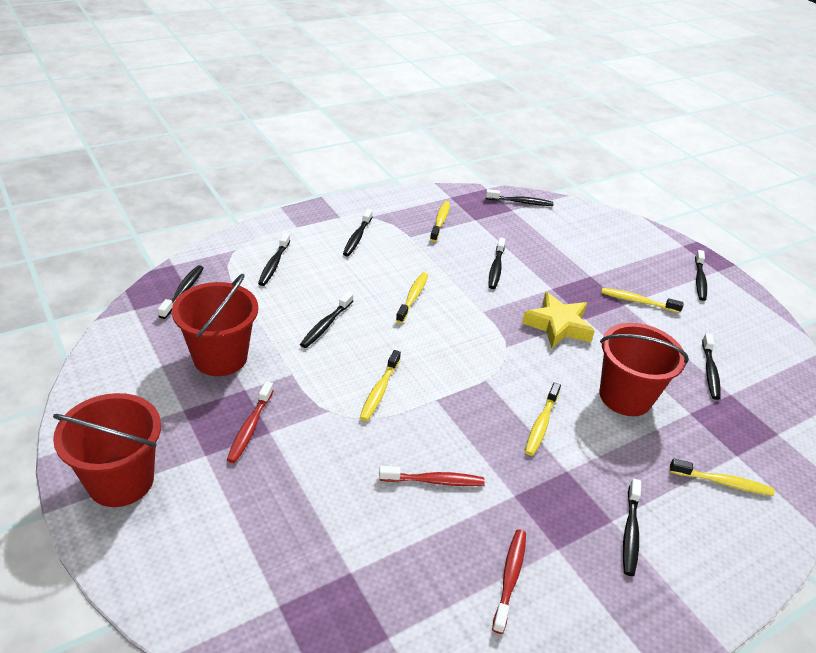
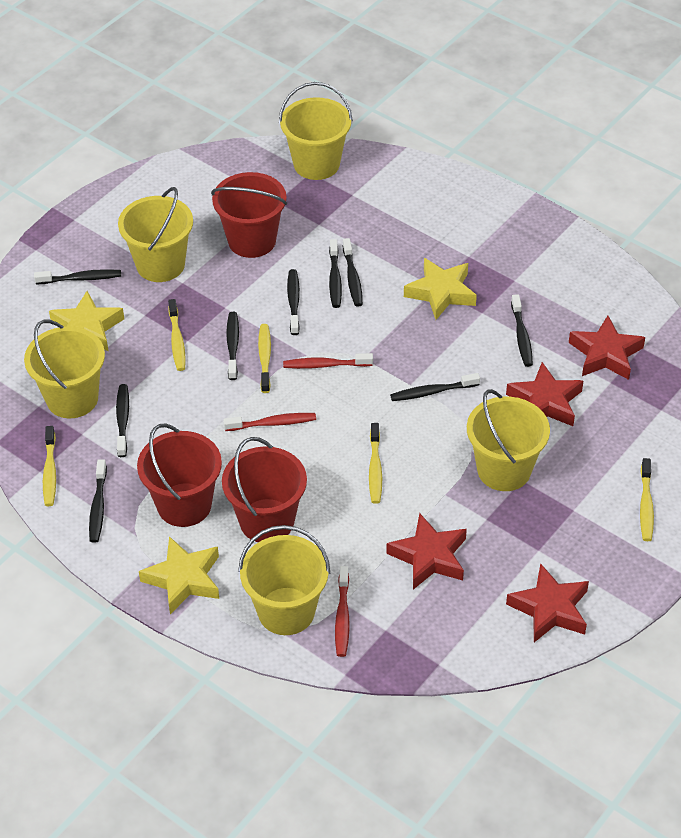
red star: none = 0 -> [386,513,467,590] [506,362,583,426] [506,563,589,642] [569,316,645,380] = 4
yellow bucket: none = 0 -> [24,319,105,418] [118,187,193,282] [238,525,330,635] [279,82,353,180] [467,389,550,491] = 5
yellow star: [522,292,595,348] = 1 -> [49,291,124,352] [139,536,219,614] [404,258,477,320] = 3
yellow toothbrush: [360,350,401,421] [396,272,428,323] [430,201,450,242] [525,382,561,456] [601,288,684,313] [669,459,774,496] = 6 -> [43,426,56,506] [168,299,186,371] [258,324,271,393] [369,423,382,504] [640,458,654,541] = 5

